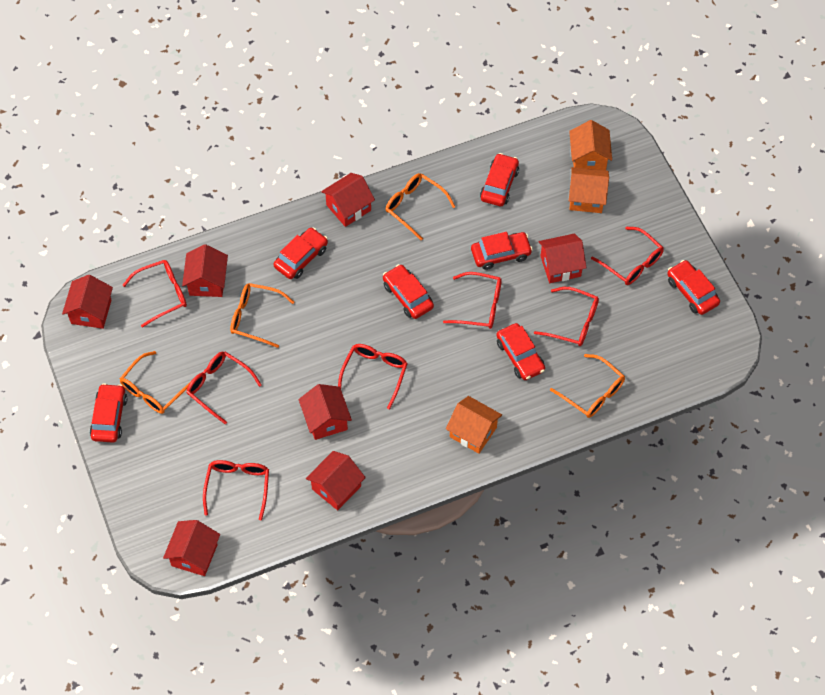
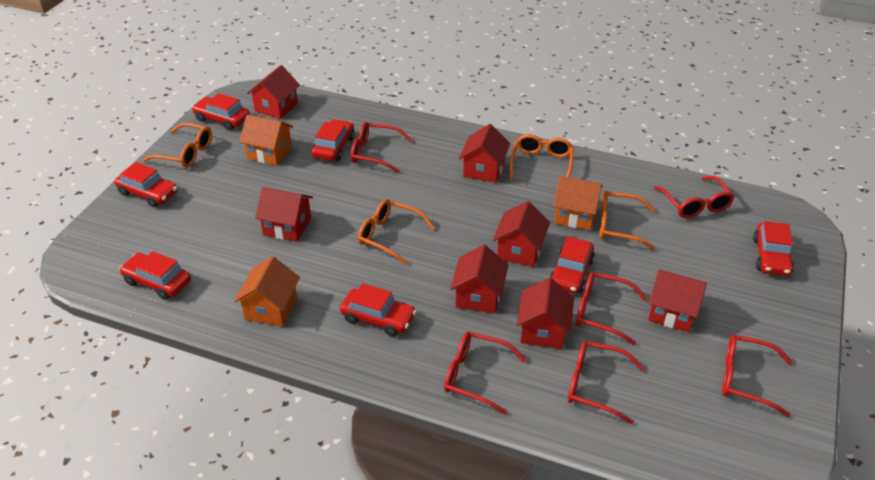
red glasses: [123,260,187,328] [186,352,262,424] [203,460,269,520] [338,344,408,409] [443,272,502,329] [534,287,599,346] [591,227,664,285] = 7 -> [351,122,413,173] [444,332,527,414] [568,341,644,424] [576,272,647,345] [654,176,734,218] [722,335,793,417] = 6

